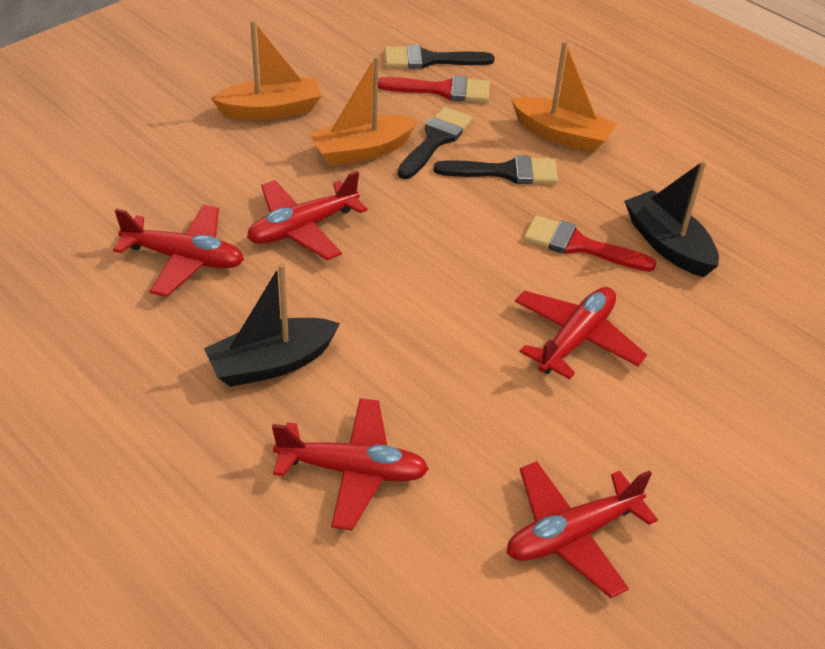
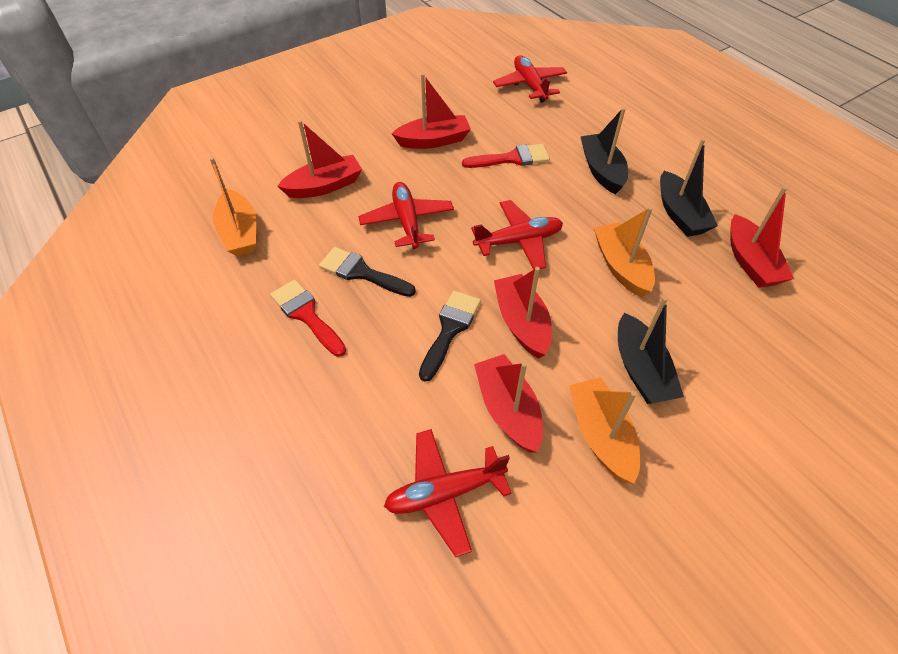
black boat: [204,263,340,387] [624,160,719,277] = 2 -> [580,108,628,194] [618,297,684,404] [660,139,718,237] = 3
black brush: [384,45,495,69] [398,107,473,179] [434,155,558,184] = 3 -> [319,247,416,297] [419,290,481,382] = 2
red boat: none = 0 -> [277,120,362,198] [392,73,471,149] [474,354,543,453] [494,267,552,358] [730,186,794,288] = 5
red plane: [113,205,244,297] [247,171,367,260] [272,398,429,530] [507,461,658,598] [515,287,647,379] = 5 -> [358,182,454,249] [384,429,512,557] [471,200,563,270] [493,55,567,103] = 4

